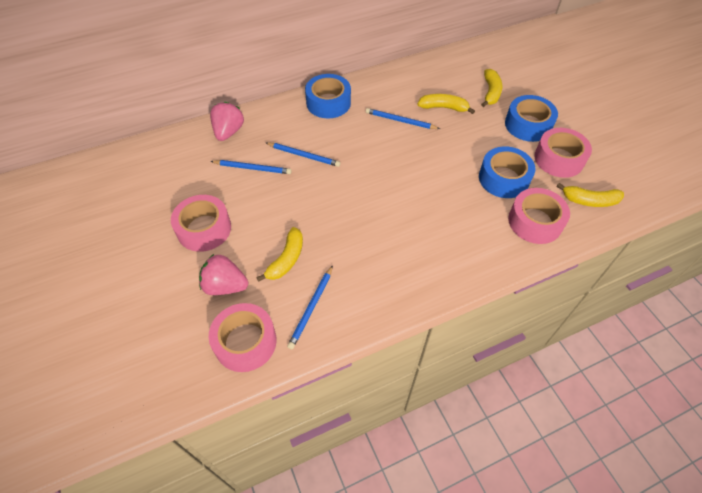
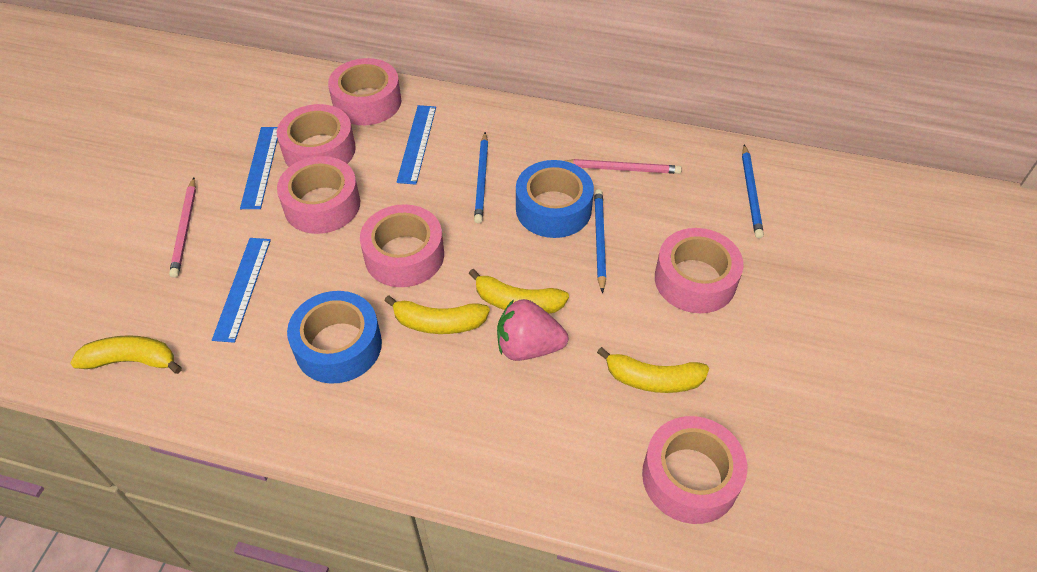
blue pencil: [211,160,291,174] [266,143,340,167] [287,265,333,349] [366,108,440,129] = 4 -> [474,132,488,224] [594,189,606,293] [742,145,764,238] = 3
blue ruler: none = 0 -> [212,238,271,343] [240,127,278,209] [396,105,436,185] = 3
blue tape: [305,74,351,118] [479,146,535,198] [505,95,558,142] = 3 -> [287,291,382,384] [516,160,594,238] = 2
pink pencil: none = 0 -> [169,178,196,278] [564,159,682,174] = 2
pink strawberry: [199,254,248,295] [210,102,244,141] = 2 -> [497,299,569,361] = 1
pink tape: [171,195,231,252] [209,303,276,372] [508,188,570,244] [534,128,592,178] = 4 -> [277,104,356,167] [277,156,360,234] [328,58,401,125] [360,204,444,287] [642,416,747,524] [655,228,744,313] = 6

